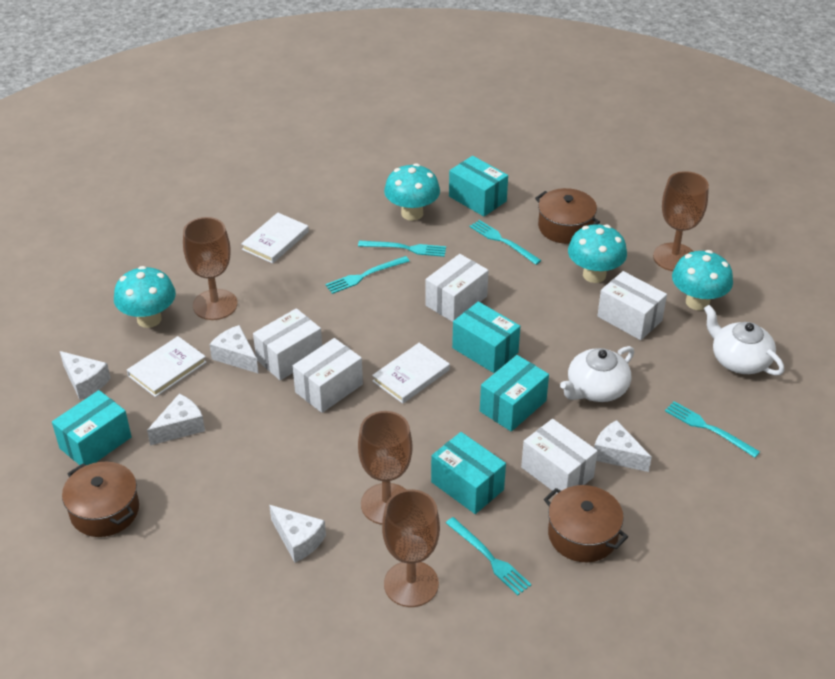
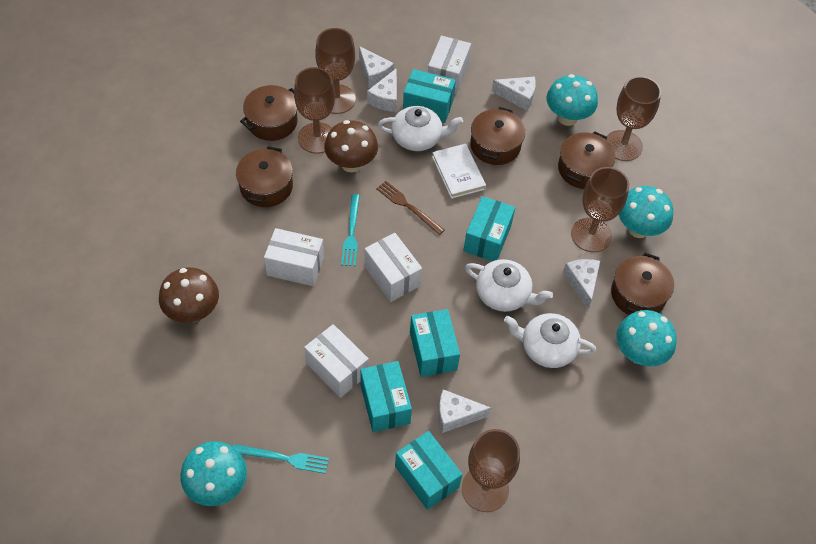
brown fork: none = 0 -> [376,181,444,235] = 1
brown goblet: [183,217,238,320] [358,411,413,524] [382,489,440,607] [653,171,709,271] = 4 -> [294,67,335,154] [315,28,356,114] [462,429,520,512] [571,167,629,252] [607,76,661,161] = 5
brown mushroom: none = 0 -> [159,267,219,323] [324,120,378,172] = 2
brown pot: [62,462,139,537] [535,188,600,244] [544,485,628,562] = 3 -> [236,146,293,207] [240,85,297,141] [470,107,525,165] [558,131,615,189] [611,253,674,315] = 5
turquoise fork: [325,256,410,294] [358,241,446,257] [446,517,532,595] [470,220,542,265] [665,401,760,458] = 5 -> [233,444,329,474] [341,194,360,266] = 2
white book: [127,336,207,397] [241,213,309,264] [372,343,450,404] = 3 -> [432,144,486,199] = 1
white box: [253,308,322,381] [293,338,363,413] [425,254,489,322] [521,419,598,494] [597,271,667,340] = 5 -> [264,228,324,286] [304,324,369,398] [365,233,422,302] [428,36,471,94] = 4
white teapot: [560,346,634,402] [704,305,784,376] = 2 -> [378,106,463,151] [465,259,553,312] [504,313,596,368] = 3

